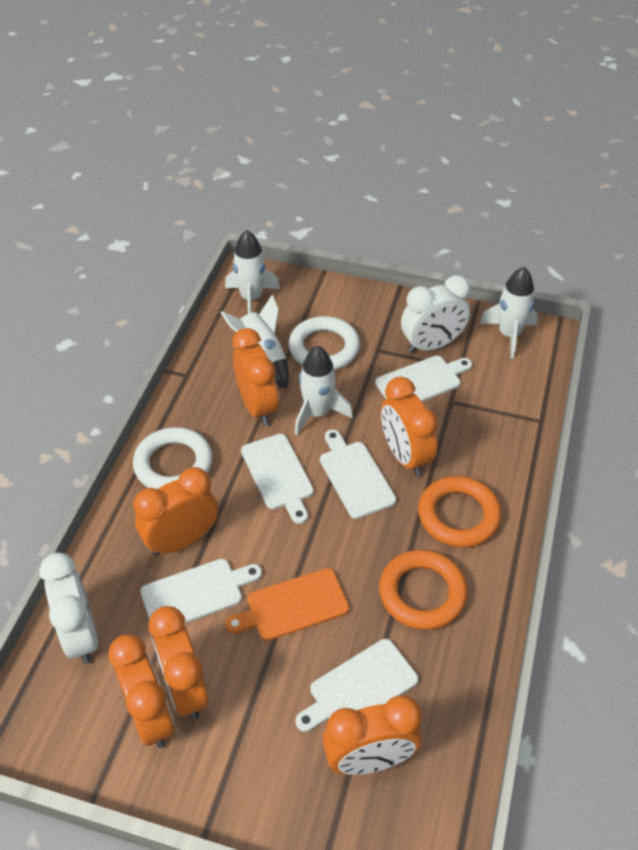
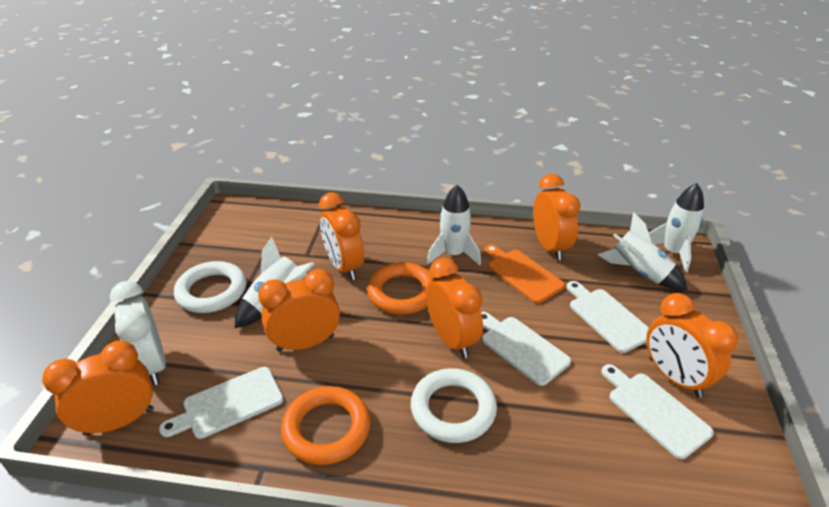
white clock: [39,553,98,664] [401,275,470,353] = 2 -> [110,281,166,385] = 1
white cutting board: [140,559,262,624] [241,434,314,524] [296,639,418,732] [320,429,396,519] [375,356,472,402] = 5 -> [159,367,284,439] [481,312,571,386] [567,281,649,353] [601,364,714,459] = 4

